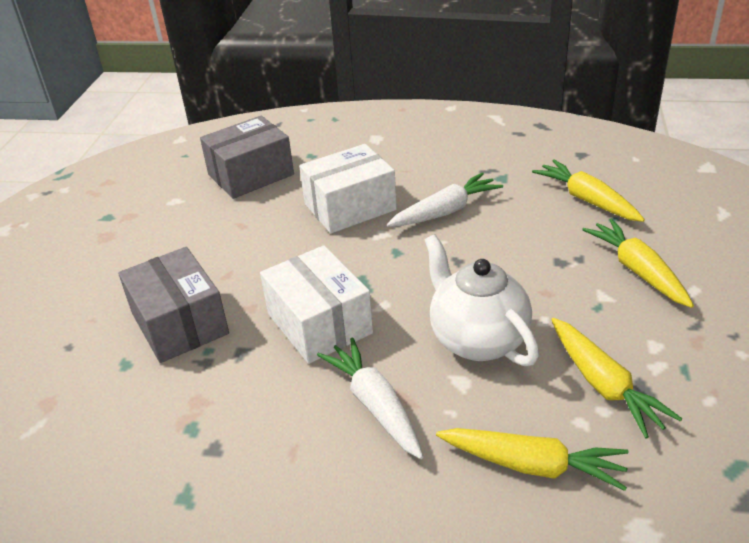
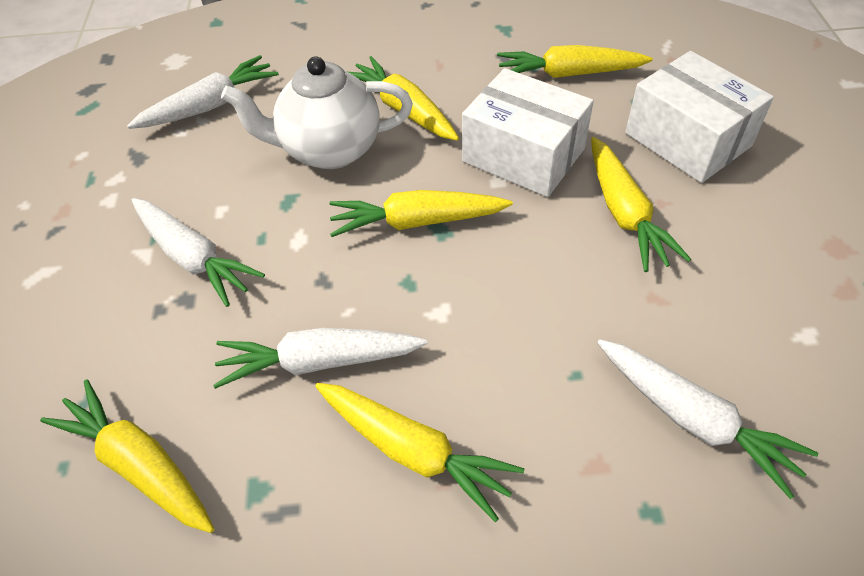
grey box: [118,247,229,363] [200,116,294,199] = 2 -> none = 0
white carrot: [317,338,423,459] [387,172,503,227] = 2 -> [127,55,279,129] [132,198,265,307] [213,328,428,389] [597,339,818,499] = 4
yellow carrot: [436,428,628,491] [532,159,645,222] [551,318,682,439] [582,218,694,308] = 4 -> [40,379,214,533] [315,383,524,522] [330,190,513,237] [348,56,459,141] [497,45,653,78] [591,137,691,272] = 6

